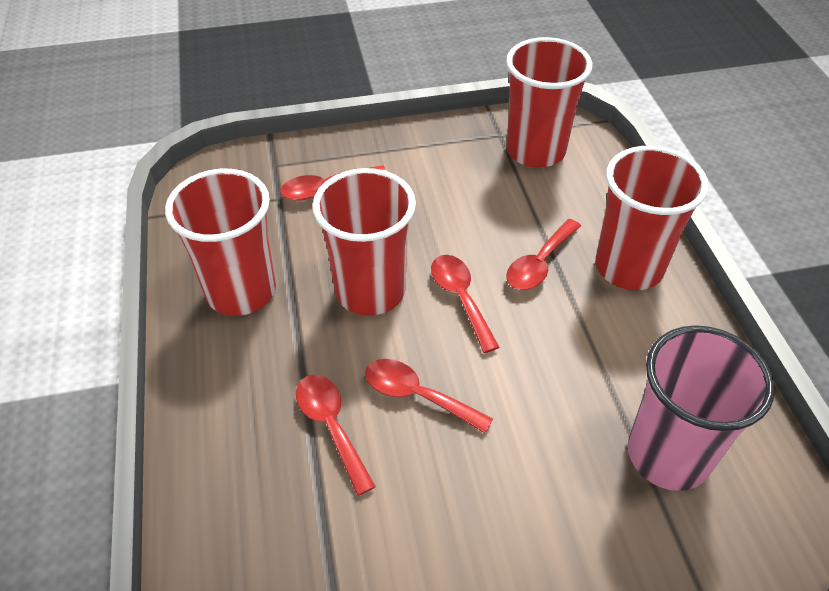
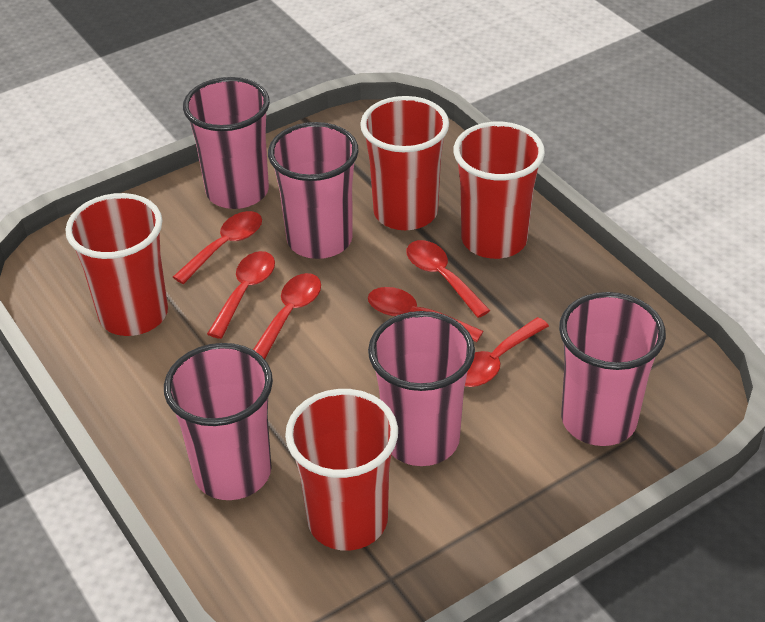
pink cup: [628,325,775,491] = 1 -> [164,343,273,500] [183,77,270,209] [268,122,359,259] [368,311,475,466] [559,292,666,446] = 5
red spoon: [280,165,386,201] [296,375,376,496] [365,359,493,433] [431,255,500,353] [506,219,581,290] = 5 -> [173,211,262,284] [207,251,275,339] [253,273,321,359] [368,287,483,342] [407,240,491,318] [465,317,549,387] = 6

